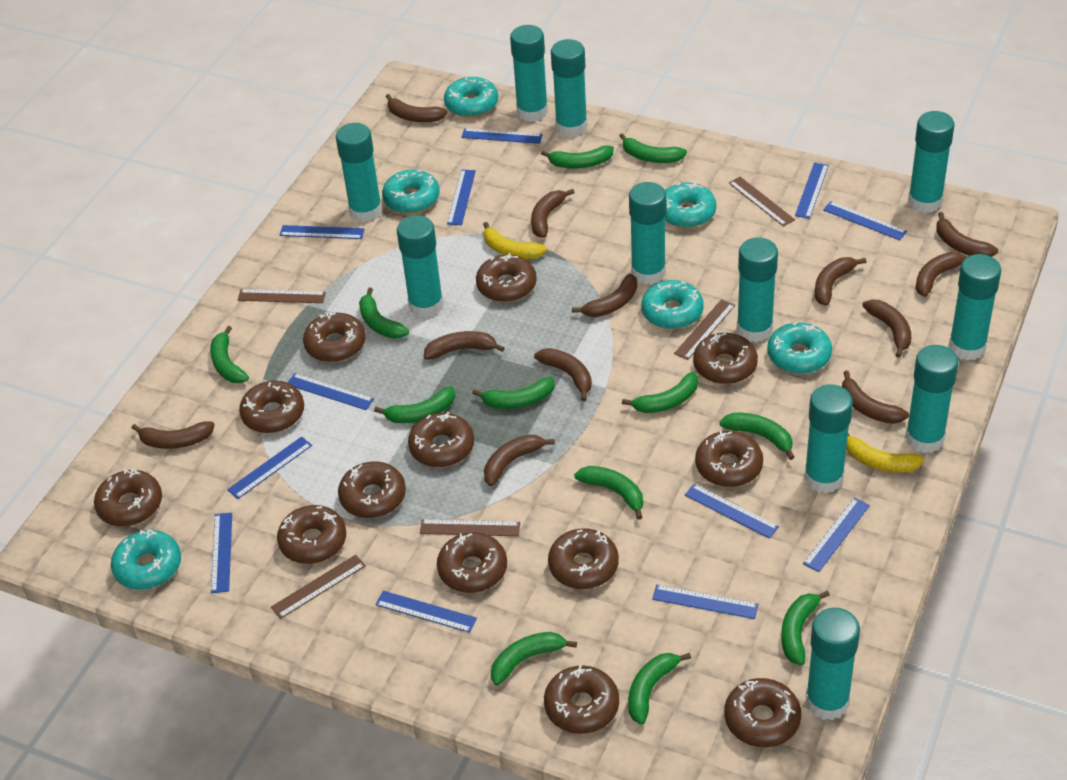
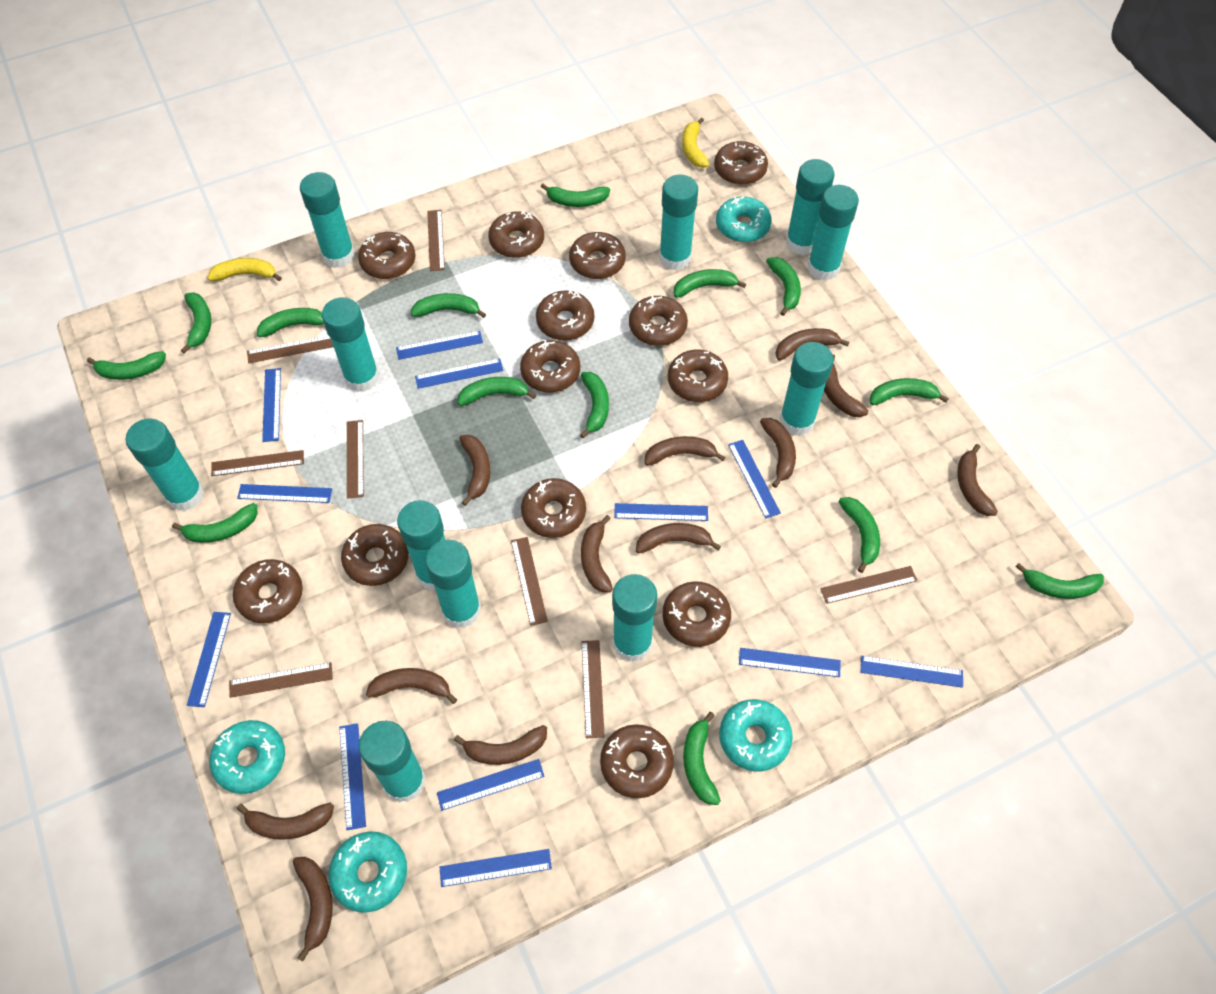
brown ruler: [238,289,326,303] [271,555,366,619] [420,519,520,536] [674,299,735,360] [729,177,795,226] = 5 -> [211,450,304,476] [229,662,333,698] [247,335,334,363] [347,420,364,499] [427,210,445,271] [511,537,548,626] [582,640,605,738] [820,566,917,604] = 8
green banana: [210,326,249,383] [359,288,409,339] [374,386,455,423] [472,377,554,409] [491,632,577,685] [541,145,614,169] [574,466,643,520] [620,133,687,163] [622,372,698,413] [628,653,691,725] [719,413,794,460] [781,590,830,665] = 12 -> [87,351,166,380] [172,503,257,543] [181,292,211,354] [257,308,324,337] [411,293,486,318] [457,377,536,406] [541,183,610,207] [580,372,609,438] [674,269,746,298] [683,712,721,805] [766,257,801,316] [838,497,880,573] [870,378,949,405] [1015,563,1104,599] = 14
turquoise donut: [111,529,181,590] [382,169,440,214] [444,77,498,117] [641,280,703,329] [665,182,716,228] [767,322,832,374] = 6 -> [209,720,285,794] [329,831,407,913] [716,196,772,242] [719,699,793,771] = 4

